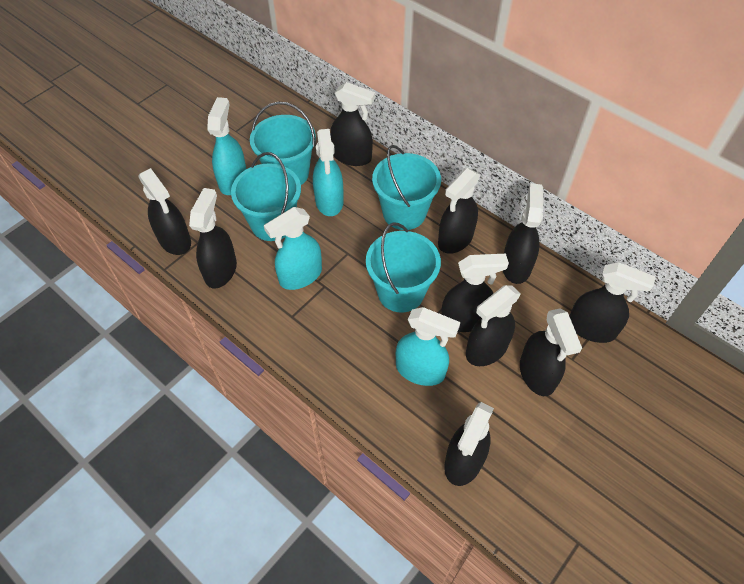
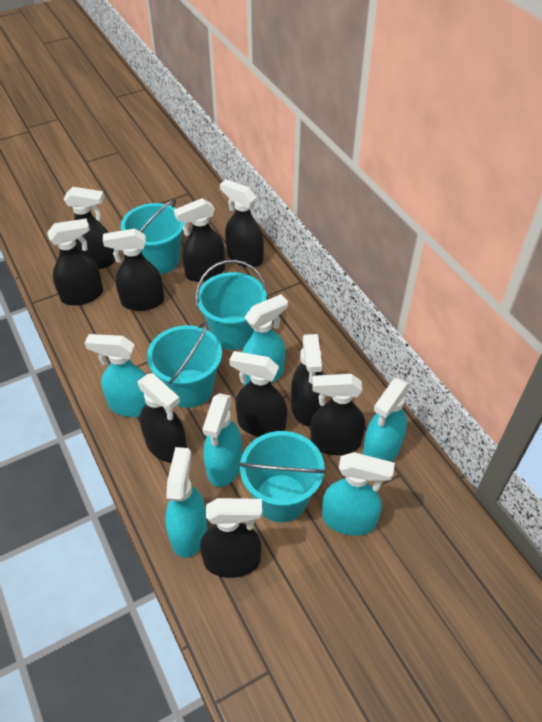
turquoise spray bottle: [207,97,246,195] [264,207,322,290] [313,129,344,216] [396,307,460,386] = 4 -> [85,334,146,417] [165,447,207,558] [202,393,242,487] [242,294,288,385] [322,452,395,536] [363,378,410,462] = 6

